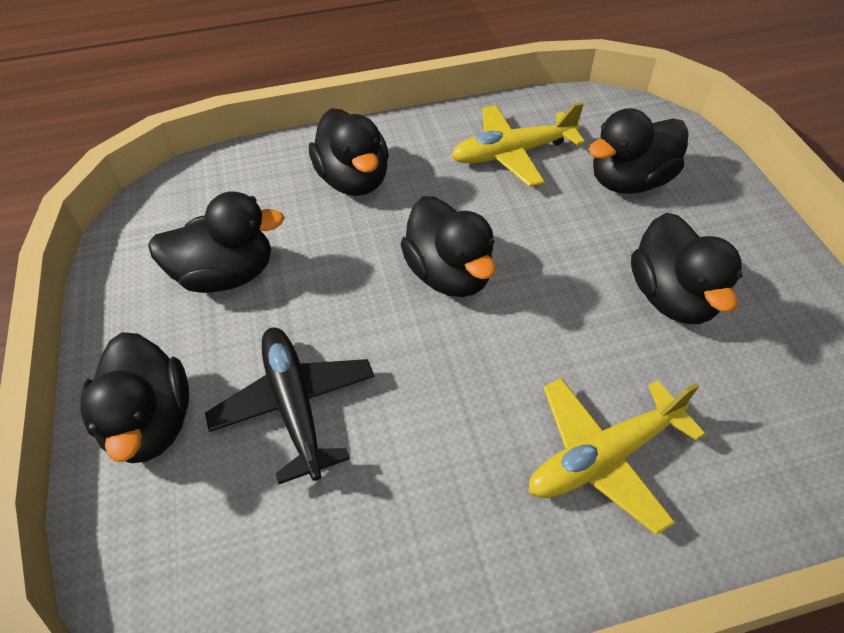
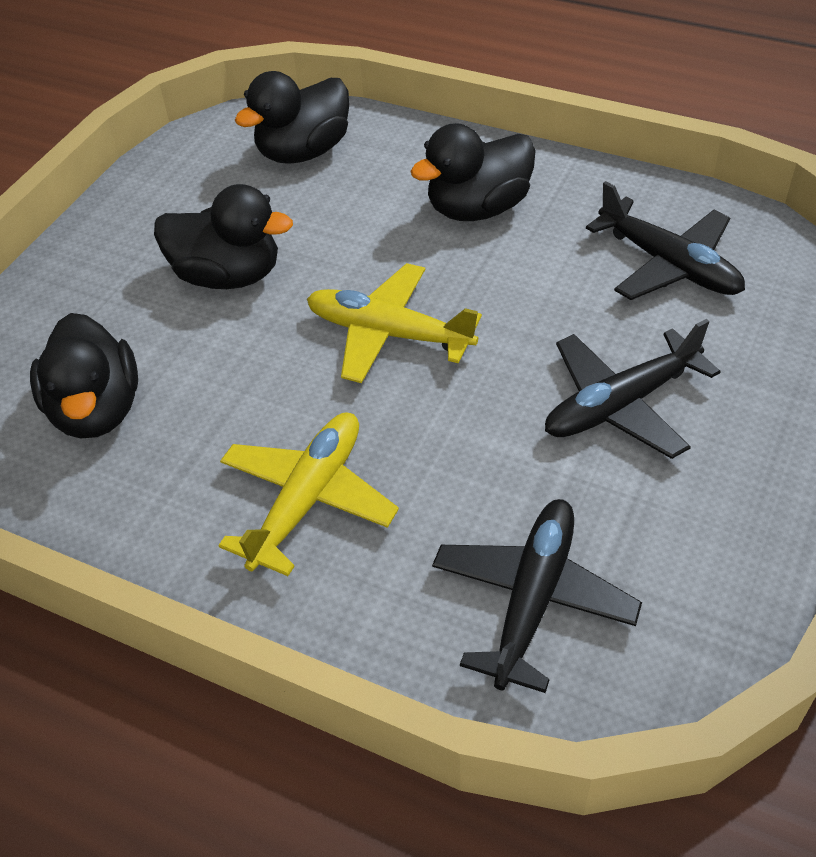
black duck: [80,332,189,463] [148,192,285,293] [309,108,389,196] [400,196,496,297] [588,108,689,194] [631,213,742,324] = 6 -> [30,313,138,439] [154,184,293,289] [235,71,349,164] [410,123,536,221] = 4
black plane: [205,327,375,484] = 1 -> [432,499,642,693] [545,319,721,459] [586,181,745,300] = 3

